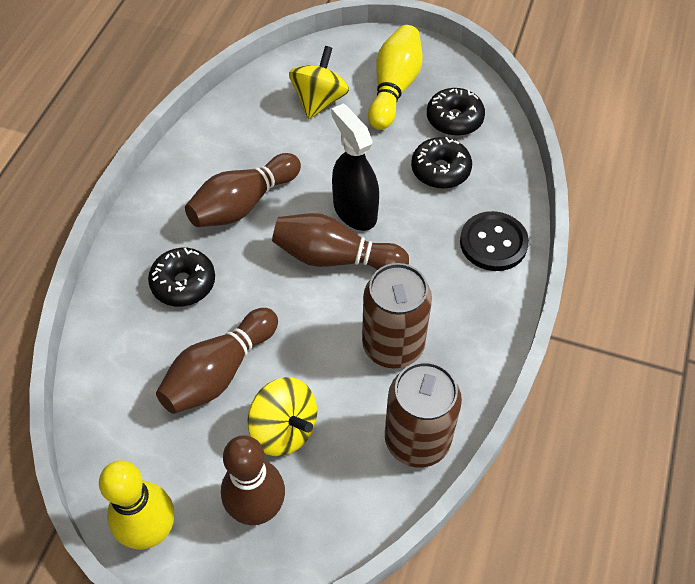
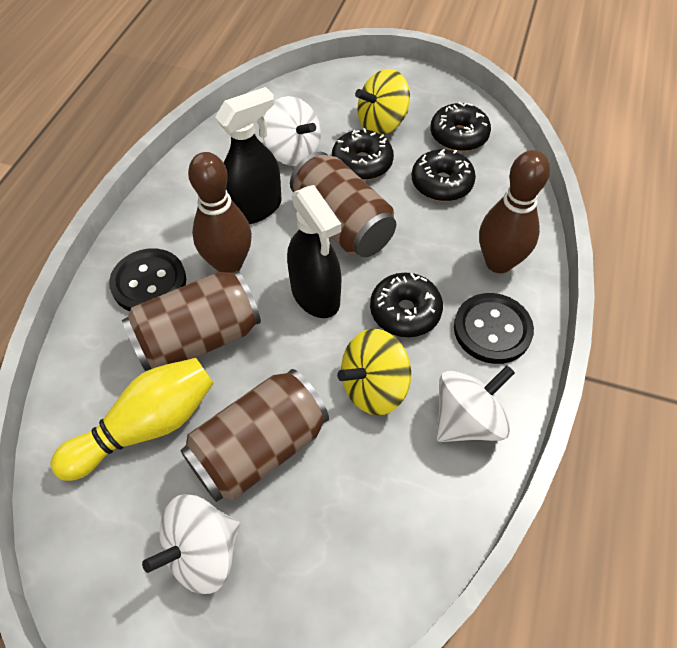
black button: [460,211,529,271] = 1 -> [109,248,186,311] [454,293,534,364] = 2
black donut: [148,248,215,307] [411,137,472,189] [427,88,485,136] = 3 -> [332,128,394,180] [370,272,443,337] [412,149,476,201] [430,102,491,152] = 4
black spray bottle: [331,104,379,231] = 1 -> [215,87,282,224] [287,185,341,318] = 2
brown bowling pin: [156,308,278,414] [185,153,301,227] [221,435,285,525] [272,213,409,270] = 4 -> [188,152,252,273] [479,150,550,273] = 2
brown can: [362,263,432,369] [385,361,462,468] = 2 -> [122,270,261,371] [180,369,329,502] [290,152,396,257] = 3
white spinning top: none = 0 -> [142,494,240,594] [263,96,321,166] [436,365,515,442] = 3
yellow bowling pin: [99,460,174,550] [368,25,423,130] = 2 -> [50,358,214,481] = 1

